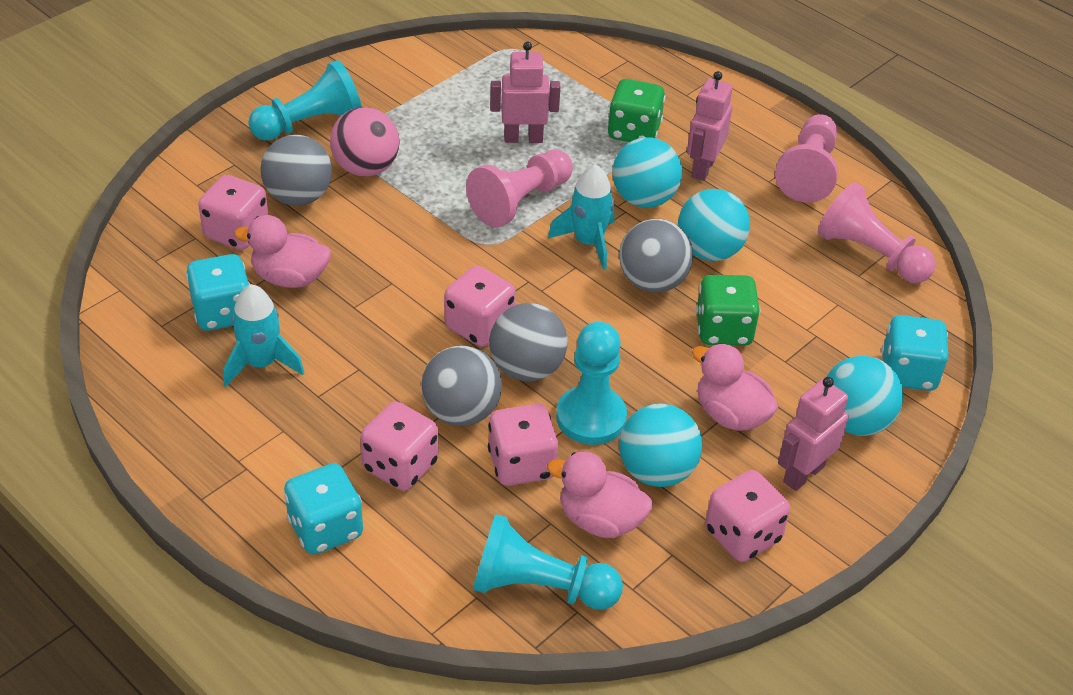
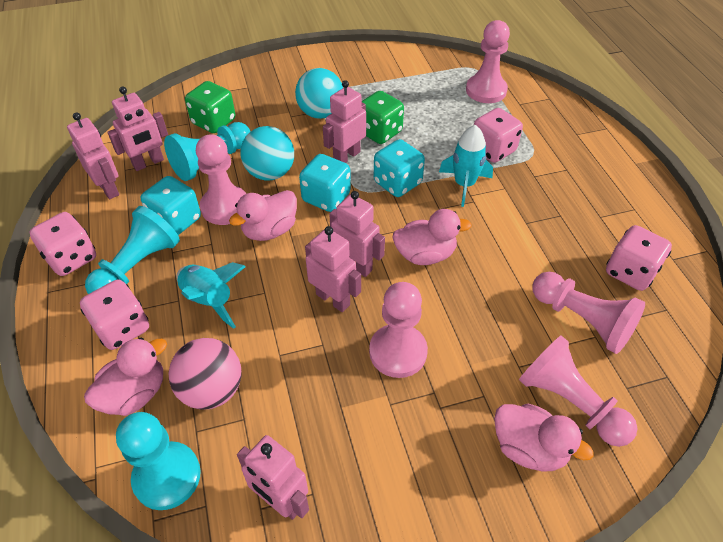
grey ball: [261,135,332,206] [421,345,502,426] [489,303,567,382] [619,219,693,292] = 4 -> none = 0
pink dice: [198,175,268,250] [360,402,438,491] [444,266,515,347] [488,404,558,486] [705,470,790,562] = 5 -> [29,212,96,276] [80,280,149,350] [474,108,523,163] [606,225,672,291] = 4
pink duck: [234,215,331,288] [547,452,653,538] [692,343,778,431] = 3 -> [84,338,167,416] [229,190,297,241] [392,209,472,265] [494,404,594,472] = 4
pink pawn: [466,150,573,228] [775,114,838,203] [818,182,936,283] = 3 -> [196,134,247,225] [369,282,428,378] [466,20,510,103] [519,335,638,447] [533,271,645,354] = 5
pink robot: [490,42,561,143] [687,71,733,181] [778,377,849,491] = 3 -> [67,113,119,199] [107,86,168,171] [237,435,309,520] [305,226,361,312] [323,80,366,163] [329,191,385,277] = 6
turquoise ball: [612,137,682,208] [619,404,702,487] [678,189,750,261] [827,356,904,436] = 4 -> [240,126,294,181] [295,68,343,119] = 2

